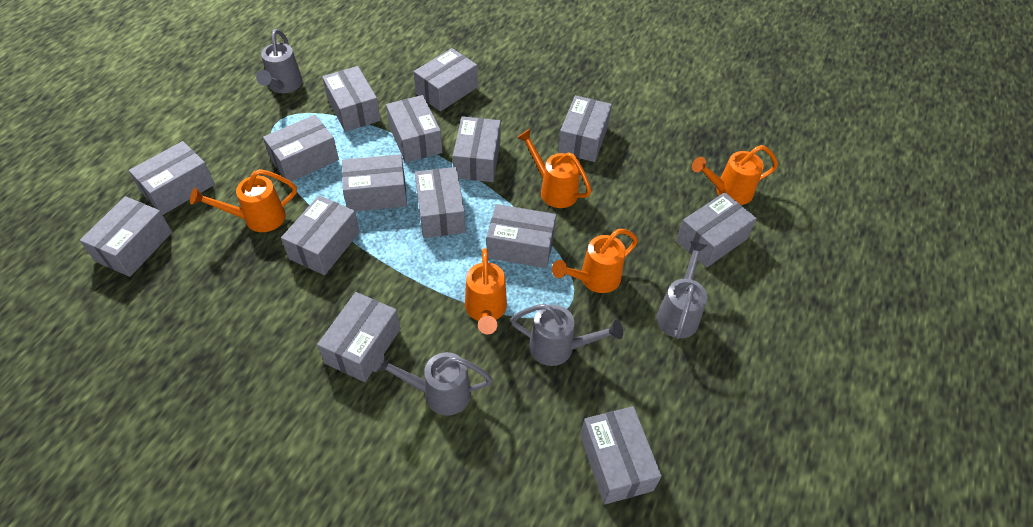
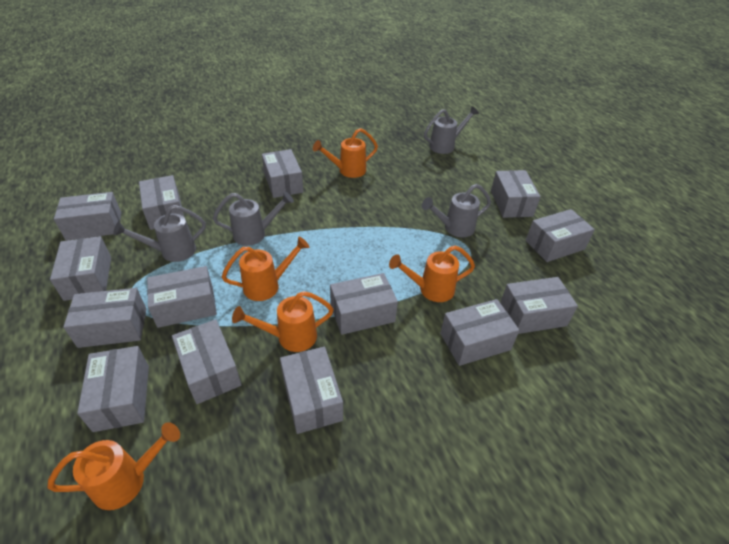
grey box: [79,196,172,277] [129,141,215,215] [263,115,339,182] [281,195,360,275] [317,292,400,382] [322,66,381,132] [342,154,407,212] [386,95,442,163] [414,48,478,112] [415,167,466,238] [453,116,501,182] [487,204,556,268] [558,95,612,162] [580,406,662,504] [676,192,757,268] = 15 -> [50,236,111,301] [54,192,121,240] [63,288,146,348] [77,346,149,432] [139,175,184,230] [147,266,217,328] [172,319,241,404] [262,149,303,198] [280,347,343,434] [330,273,398,335] [440,299,520,366] [491,170,541,218] [500,277,578,334] [526,209,595,262] = 14

